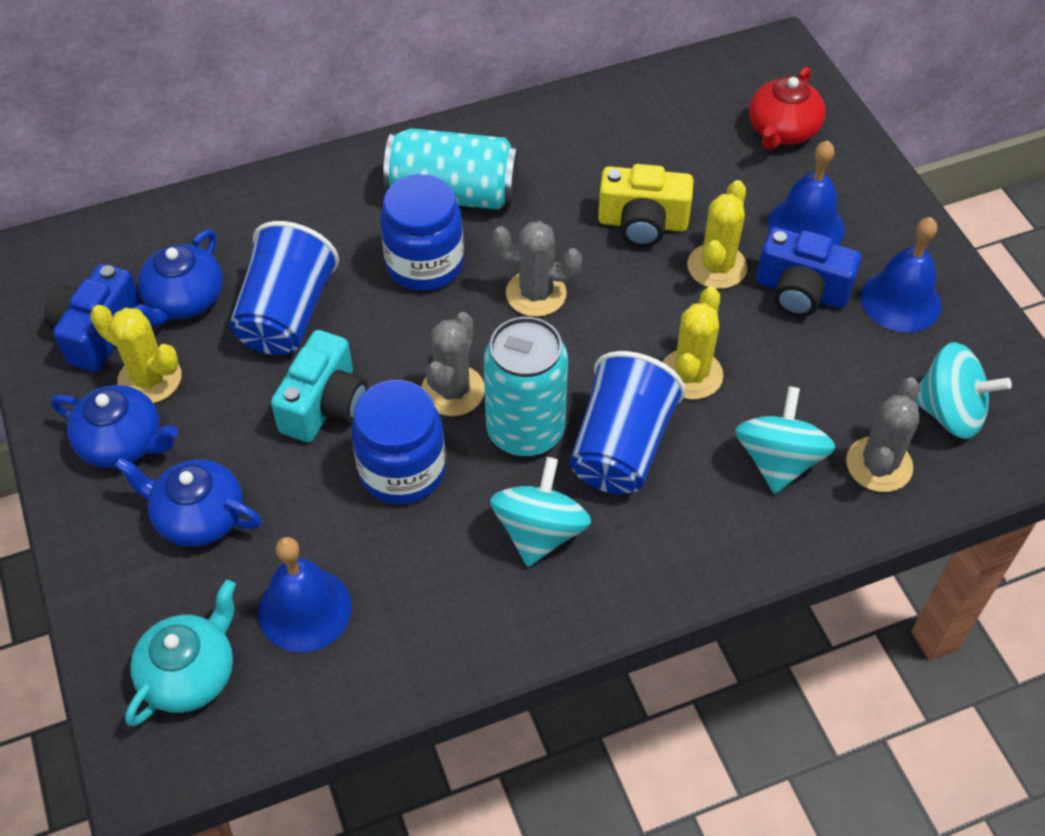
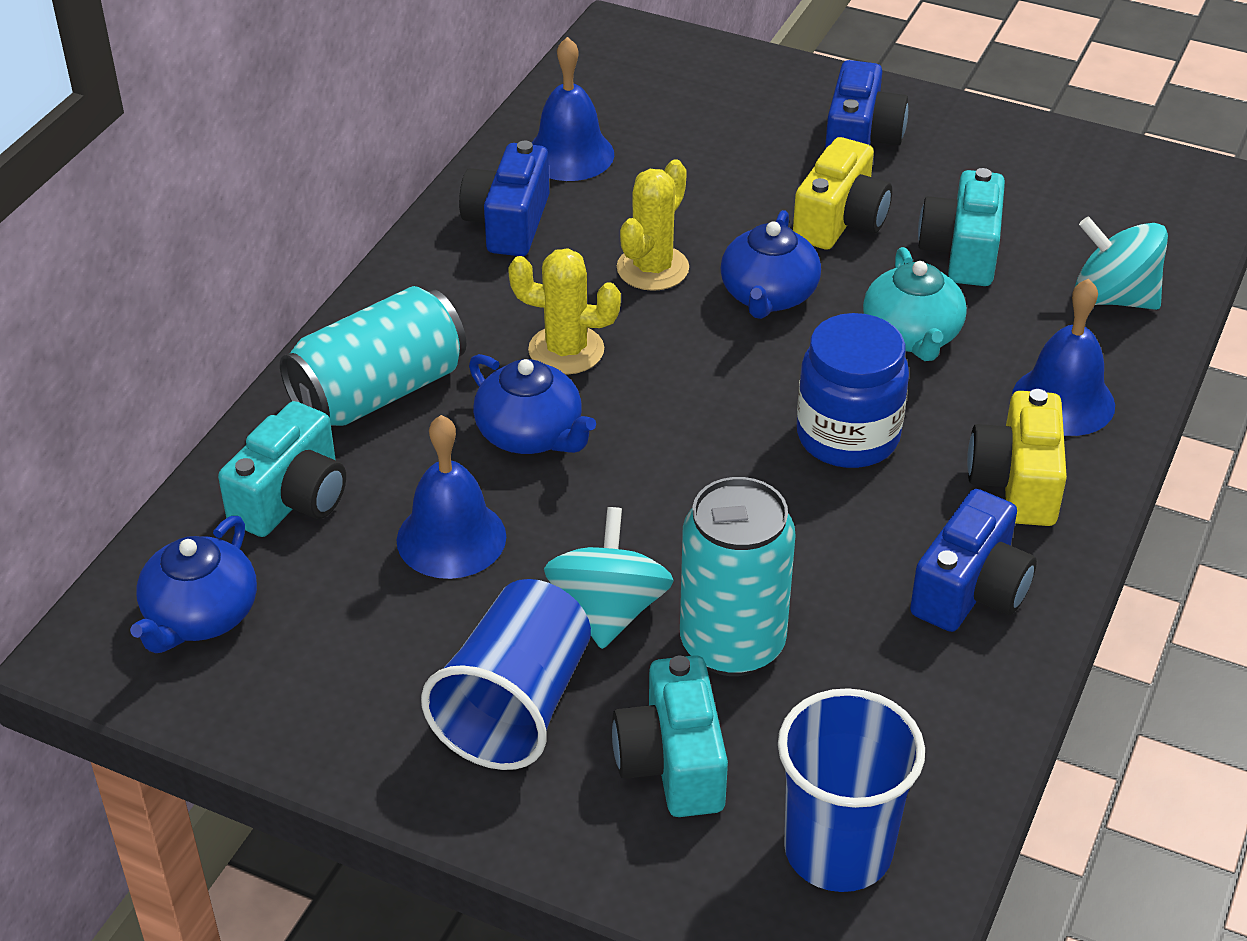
blue camera: [44,264,141,372] [756,227,861,317] = 2 -> [459,141,549,256] [825,60,908,149] [910,489,1037,632] = 3
blue jar: [351,380,446,504] [380,174,464,291] = 2 -> [797,313,909,468] = 1
grey cactus: [421,312,485,416] [491,221,582,317] [846,377,920,492] = 3 -> none = 0
red teapot: [749,67,825,150] = 1 -> none = 0
turquoise camera: [271,330,367,442] = 1 -> [218,401,346,537] [612,655,728,817] [918,168,1005,286] = 3
turquoise spinning top: [490,457,591,567] [735,386,835,494] [915,342,1012,439] = 3 -> [544,507,674,649] [1075,216,1168,310] = 2
yellow cactus: [90,305,181,403] [663,287,723,400] [687,180,747,289] = 3 -> [508,248,621,375] [617,159,689,291] = 2
yellow camera: [598,164,694,247] = 1 -> [793,137,892,250] [967,389,1067,526] = 2

